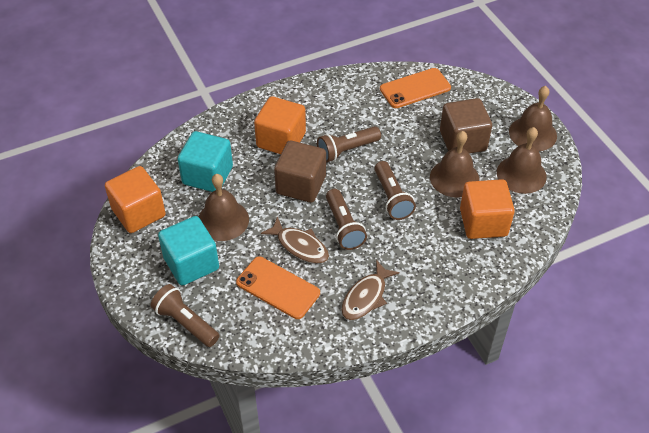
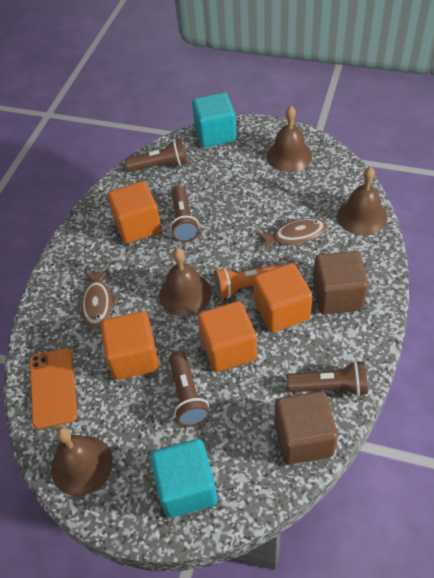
orange cube: [105,166,166,233] [254,96,306,154] [460,179,515,239] = 3 -> [101,311,159,380] [108,181,161,243] [198,301,257,372] [253,263,312,333] = 4
orange flashlight: none = 0 -> [214,264,283,299] = 1
orange phone: [236,256,320,319] [380,68,451,108] = 2 -> [30,348,77,429] = 1

